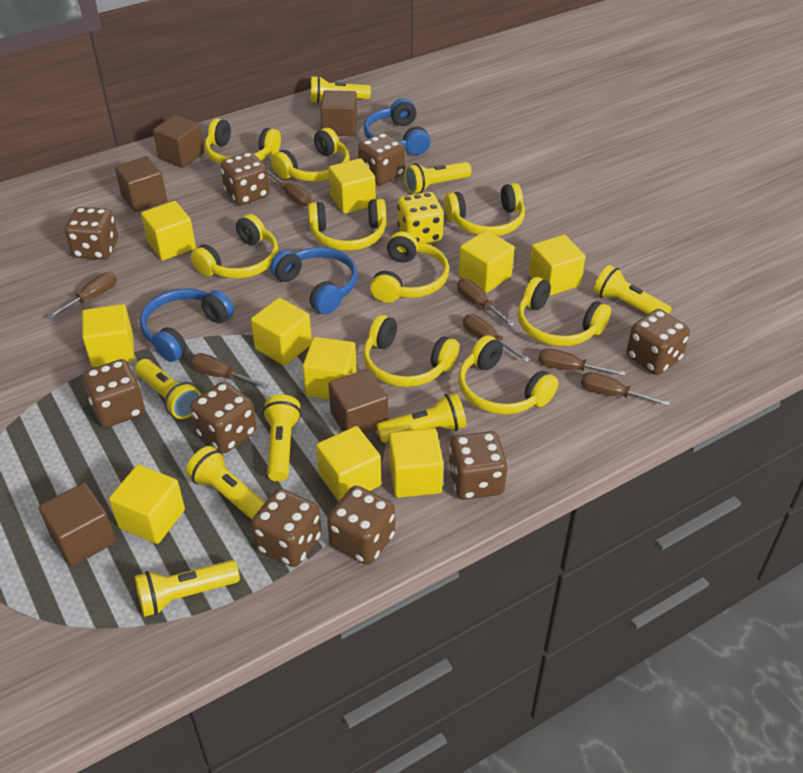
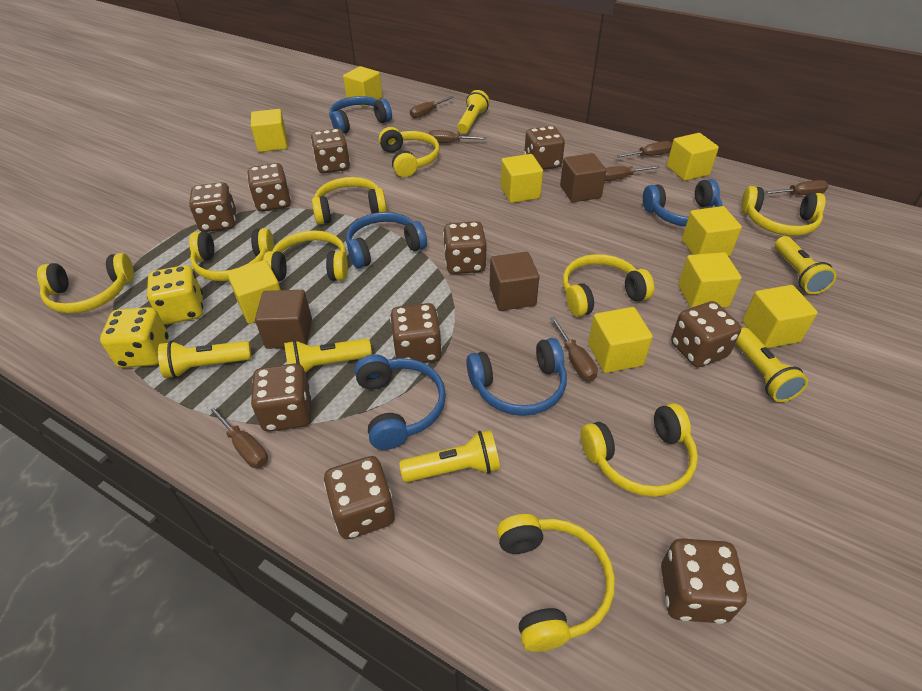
blue headphones: [140,288,234,362] [270,247,358,315] [364,99,431,155] = 3 -> [329,96,392,133] [346,212,427,268] [354,354,446,450] [467,338,567,416] [643,179,722,227] = 5
brown cube: [39,483,116,566] [115,156,167,212] [153,115,205,168] [320,90,357,136] [328,369,388,435] = 5 -> [255,290,312,349] [490,252,539,311] [560,153,606,202] = 3
brown dice: [65,207,118,260] [83,359,145,428] [190,381,256,453] [220,152,269,205] [251,488,322,567] [327,486,395,565] [358,133,405,185] [448,431,508,500] [626,309,690,375] = 9 -> [189,182,236,232] [247,163,291,212] [251,363,312,432] [311,129,350,173] [324,456,395,539] [390,303,442,363] [443,221,487,274] [524,126,565,170] [661,538,747,624] [671,301,741,367] = 10
yellow cube: [82,304,134,367] [109,464,185,544] [141,201,196,261] [251,298,312,366] [303,337,357,399] [316,426,381,501] [329,158,376,214] [389,428,444,498] [459,230,514,293] [529,235,585,296] = 10 -> [227,260,281,324] [251,109,288,152] [343,66,382,107] [500,154,543,203] [588,307,653,373] [667,133,719,181] [678,252,742,308] [682,206,742,256] [742,285,818,348] = 9
yellow dice: [397,192,444,243] = 1 -> [100,307,169,368] [147,265,204,325] = 2
yellow flashlight: [135,359,201,419] [135,560,240,617] [186,446,265,520] [263,395,301,482] [311,76,371,103] [376,393,466,442] [404,162,472,194] [593,265,672,314] = 8 -> [158,341,251,378] [284,338,372,373] [399,430,500,482] [457,90,489,134] [735,328,808,402] [775,236,836,294] = 6

